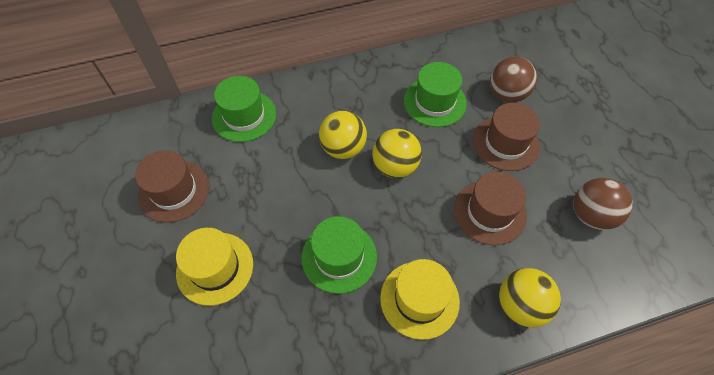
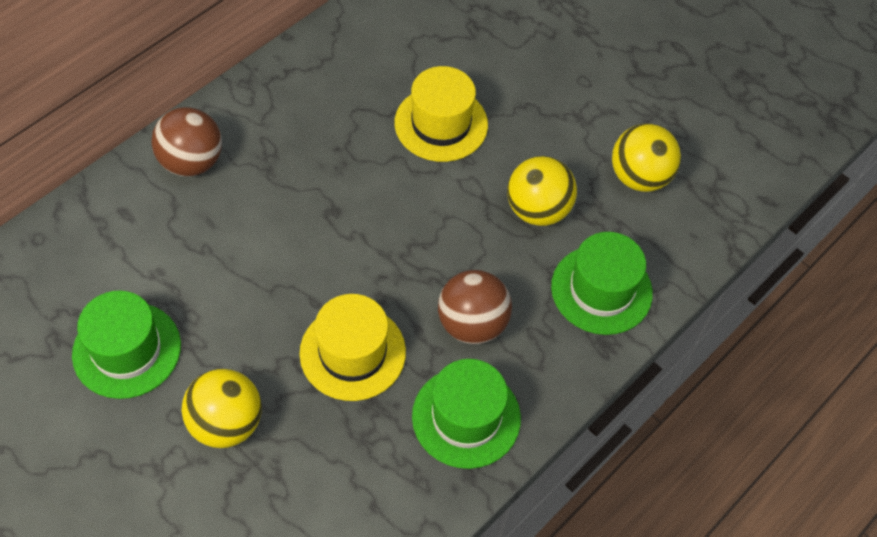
brown hat: [135,150,209,223] [454,172,527,245] [473,103,540,171] = 3 -> none = 0

